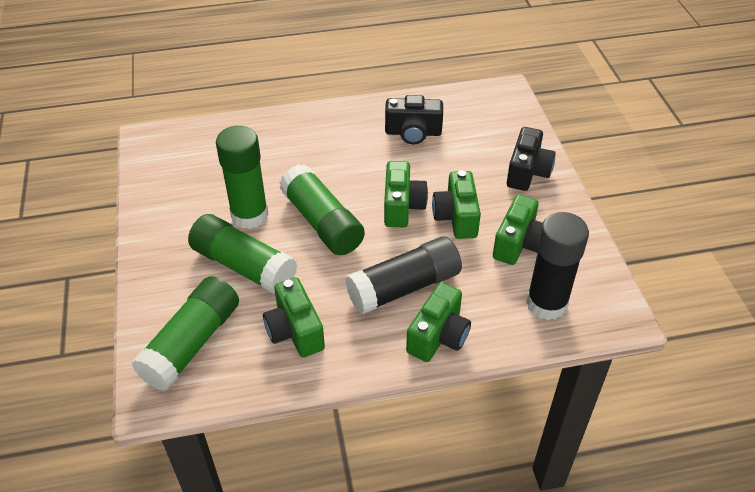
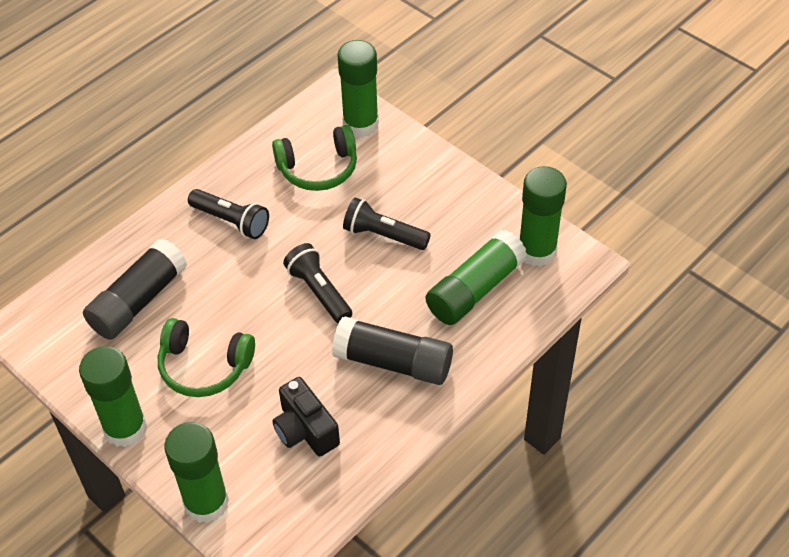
black camera: [385,95,443,144] [507,127,556,191] = 2 -> [272,377,340,456] = 1
black flashlight: none = 0 -> [188,189,269,239] [283,243,352,323] [343,197,431,250] = 3
green camera: [263,277,325,357] [384,161,428,227] [406,282,471,362] [432,170,481,239] [493,194,542,265] = 5 -> none = 0
green glue stick: [132,276,239,391] [188,214,298,295] [216,126,269,229] [279,164,365,255] = 4 -> [79,346,147,447] [164,422,229,523] [337,40,379,138] [426,230,527,325] [519,166,567,267] = 5
green headphones: none = 0 -> [158,318,255,397] [272,125,357,191] = 2

